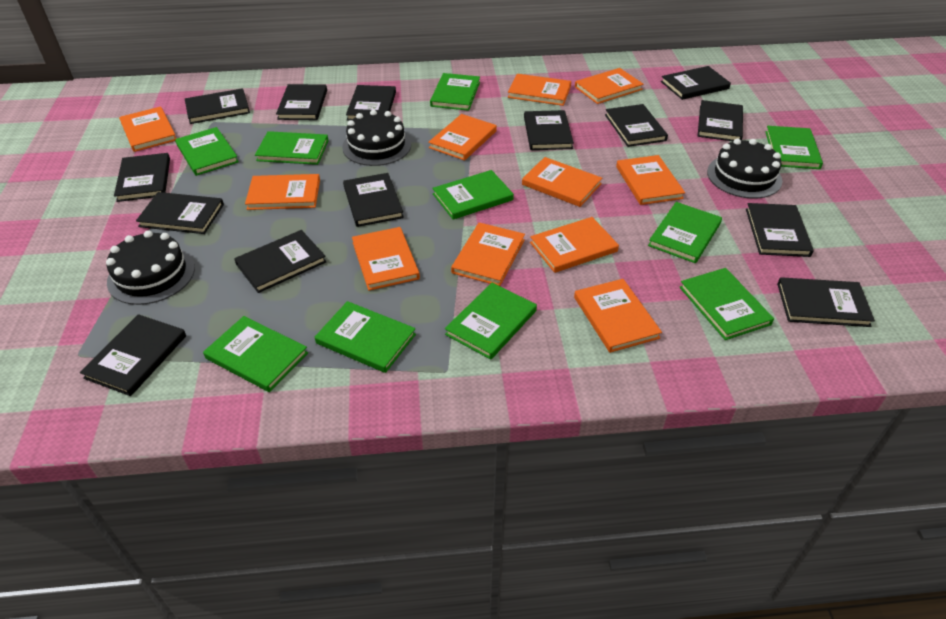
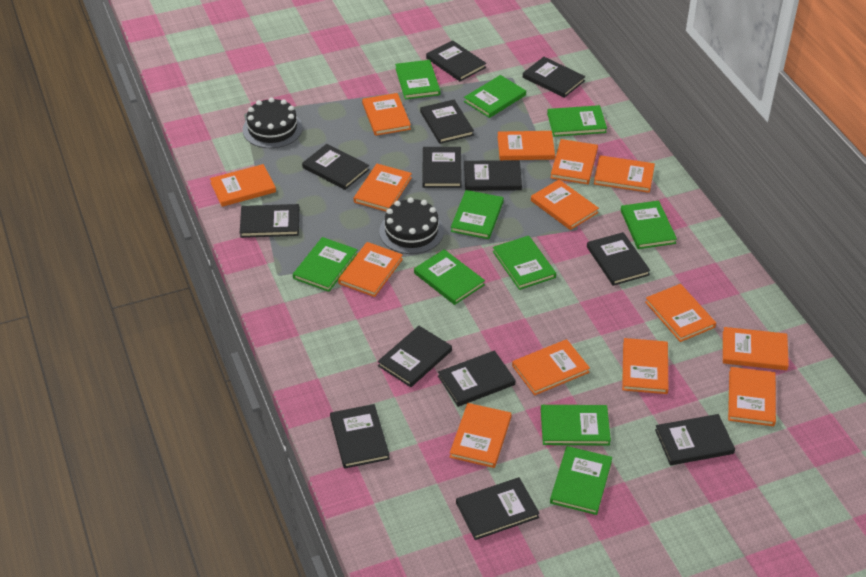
black book: [80,314,186,396] [114,153,170,202] [136,192,224,234] [185,88,250,124] [234,230,326,293] [276,84,327,120] [343,173,404,227] [346,85,396,121] [524,110,574,150] [605,104,668,147] [661,66,731,100] [698,100,743,141] [746,203,814,257] [777,277,875,327] = 14 -> [240,204,299,238] [302,144,369,190] [330,404,390,469] [378,326,452,387] [420,100,474,144] [422,147,462,188] [426,40,486,81] [438,350,515,407] [456,477,540,540] [464,160,522,191] [523,57,586,98] [587,232,651,286] [655,414,735,465] = 13
black cake: [106,230,195,305] [342,110,411,166] [707,139,782,199] = 3 -> [243,97,303,148] [379,197,444,254] = 2
orange book: [119,107,176,152] [245,174,320,210] [352,227,420,291] [428,114,497,161] [451,222,525,286] [508,74,571,106] [522,157,602,207] [530,217,619,273] [574,279,662,353] [575,68,643,104] [616,155,685,205] = 11 -> [210,164,276,207] [338,242,403,297] [354,164,412,211] [362,93,411,136] [450,403,512,468] [497,131,555,160] [512,339,590,395] [531,180,599,230] [551,139,598,184] [594,155,655,193] [622,338,668,394] [645,284,716,342] [723,327,789,370] [728,367,776,426] = 14

